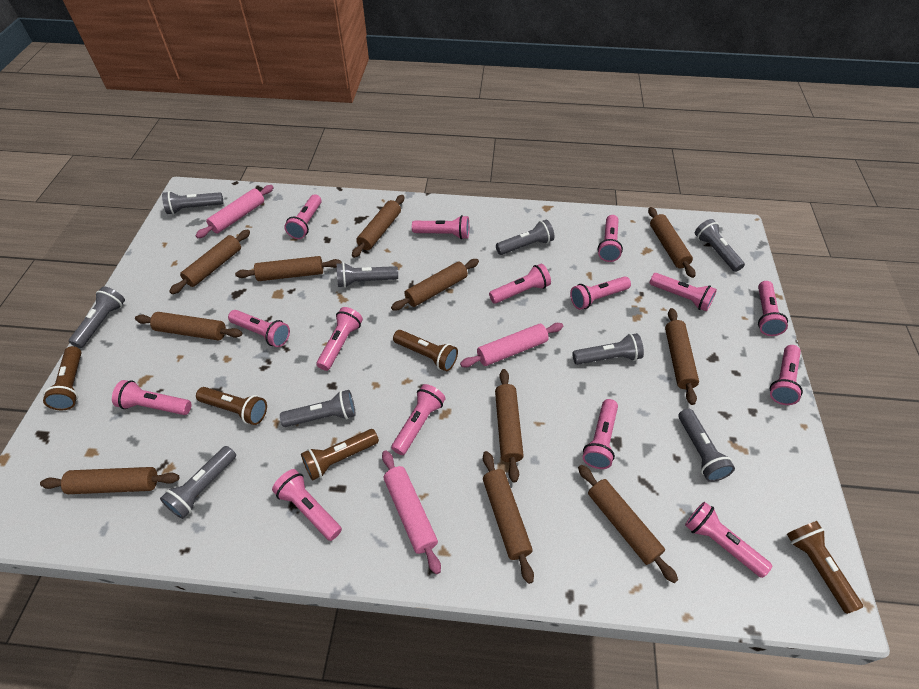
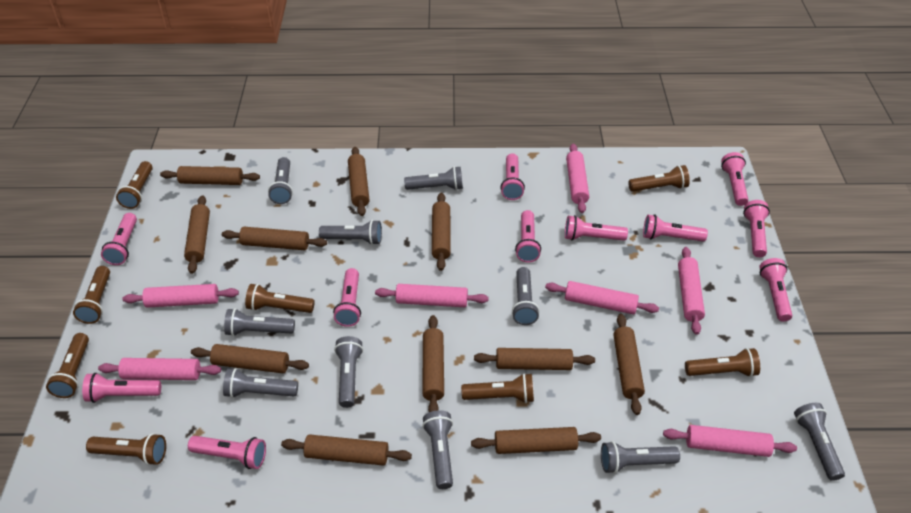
brown flashlight: [43,346,81,410] [196,387,267,425] [301,429,379,481] [393,330,458,371] [787,521,863,614] = 5 -> [46,333,89,398] [73,266,110,324] [86,433,166,465] [116,161,153,209] [245,284,315,313] [461,373,534,403] [628,165,690,192] [685,348,760,377] = 8
grey flashlight: [69,286,125,348] [160,446,236,519] [162,191,224,214] [280,390,356,427] [337,262,398,288] [496,220,555,255] [572,333,644,365] [678,409,735,482] [695,219,745,272] = 9 -> [223,368,298,398] [224,308,295,336] [268,157,293,204] [319,220,382,245] [334,336,363,408] [404,166,463,190] [422,410,453,489] [512,267,539,325] [601,441,680,474] [794,403,845,481] = 10
pink flashlight: [112,380,191,415] [228,310,290,347] [272,469,342,541] [284,194,322,239] [316,307,363,371] [391,384,446,455] [412,215,469,239] [489,264,551,304] [570,276,631,310] [582,399,618,469] [598,215,623,262] [650,273,717,311] [685,502,772,578] [758,281,788,336] [770,345,803,405] = 15 -> [82,373,161,403] [101,213,137,265] [188,436,266,469] [333,268,361,327] [500,153,525,200] [515,210,541,263] [565,215,628,241] [643,215,708,242] [721,152,748,206] [743,200,770,257] [759,258,792,322] = 11
pink rolling pin: [195,185,274,238] [382,450,441,574] [460,323,563,368] = 3 -> [98,358,221,380] [122,284,239,308] [375,284,489,307] [545,281,659,314] [566,144,589,213] [663,425,797,457] [678,247,705,335] = 7

